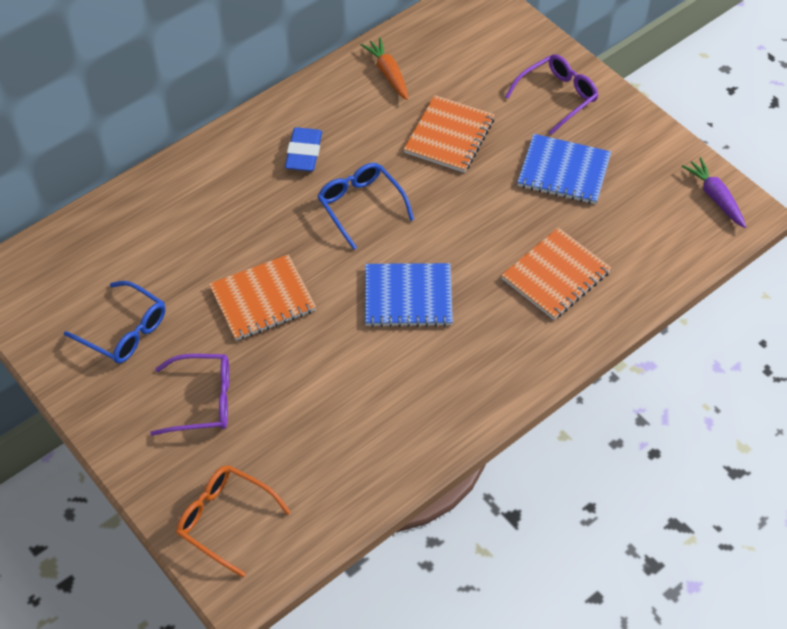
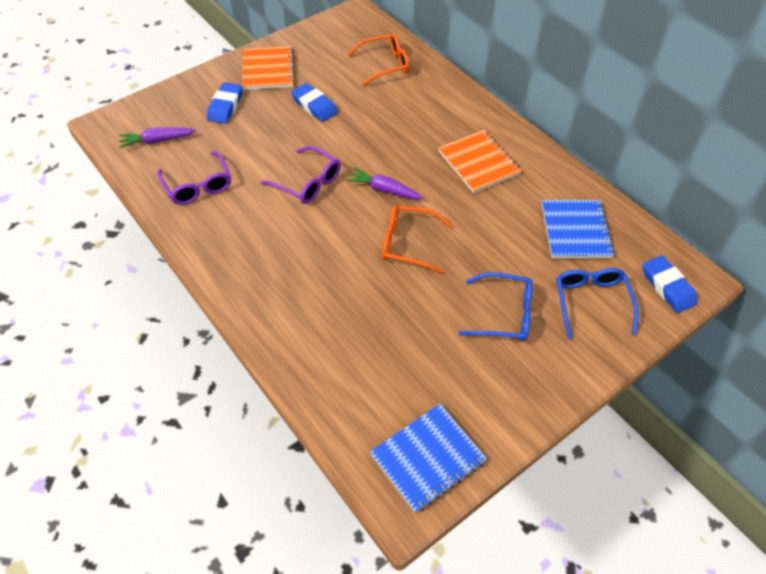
blue eraser: [285,127,322,171] = 1 -> [207,82,242,124] [291,83,338,122] [643,255,698,313] = 3
orange carrot: [361,38,408,100] = 1 -> none = 0
orange glasses: [176,465,291,577] = 1 -> [347,33,409,86] [382,205,453,274] = 2
orange notebook: [209,255,316,341] [404,95,494,173] [501,228,611,320] = 3 -> [242,46,295,90] [438,130,522,193] = 2
purple carrot: [682,157,746,228] = 1 -> [119,127,196,148] [346,167,423,199] = 2

